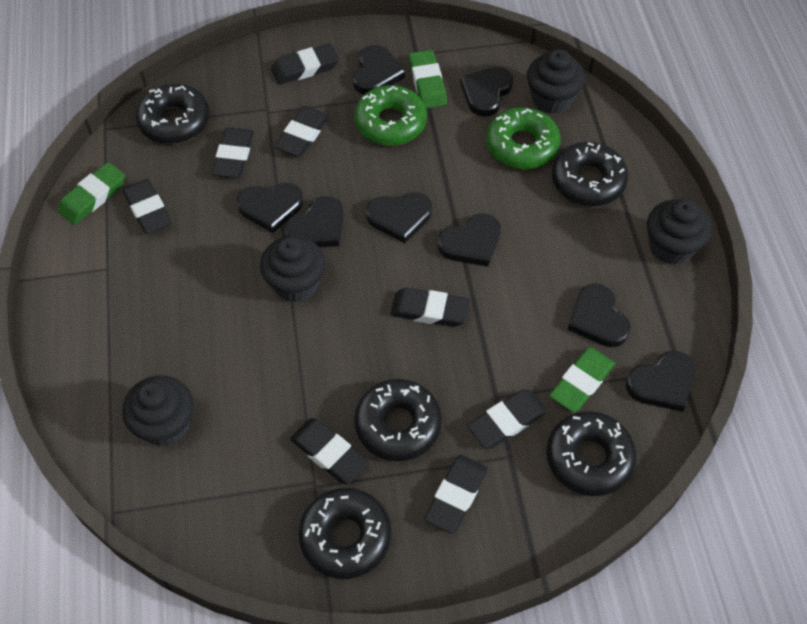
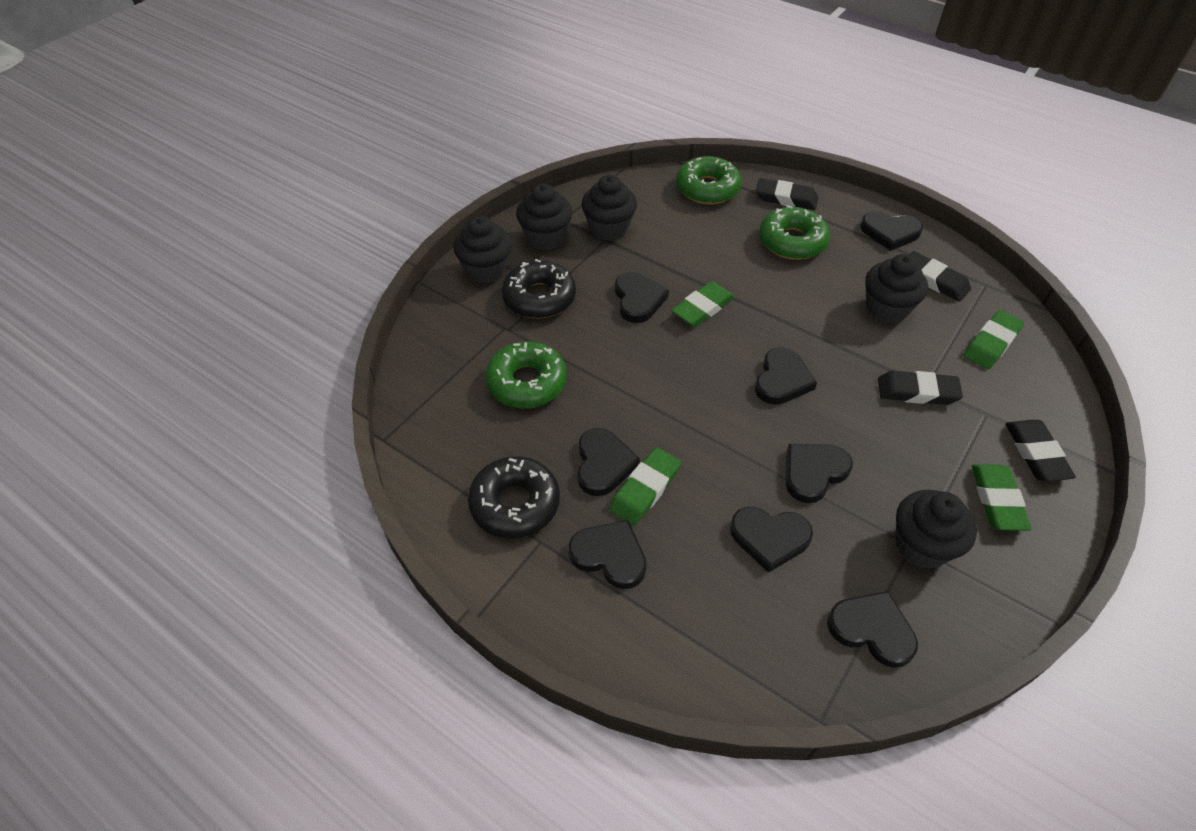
black cupcake: [122,375,194,446] [260,236,325,302] [527,49,585,114] [647,199,711,265] = 4 -> [453,216,512,284] [516,184,572,250] [582,175,637,241] [865,254,928,323] [896,490,977,569] = 5
black donut: [136,84,210,144] [298,488,391,579] [354,379,442,461] [547,411,637,496] [552,142,628,206] = 5 -> [468,456,560,538] [501,259,576,319] = 2
black eraser: [123,179,172,234] [212,127,254,178] [271,44,339,85] [274,106,330,157] [290,418,369,484] [390,288,470,327] [424,455,488,534] [467,389,547,448] = 8 -> [756,178,818,210] [878,370,963,405] [909,251,971,302] [1006,420,1076,482] = 4
green donut: [354,85,427,146] [486,107,561,169] = 2 -> [485,341,567,408] [676,156,742,204] [759,205,830,260] = 3
green eraser: [57,162,125,225] [409,50,447,108] [549,347,615,412] = 3 -> [609,447,681,526] [671,281,735,327] [964,310,1024,369] [972,464,1031,531] = 4

